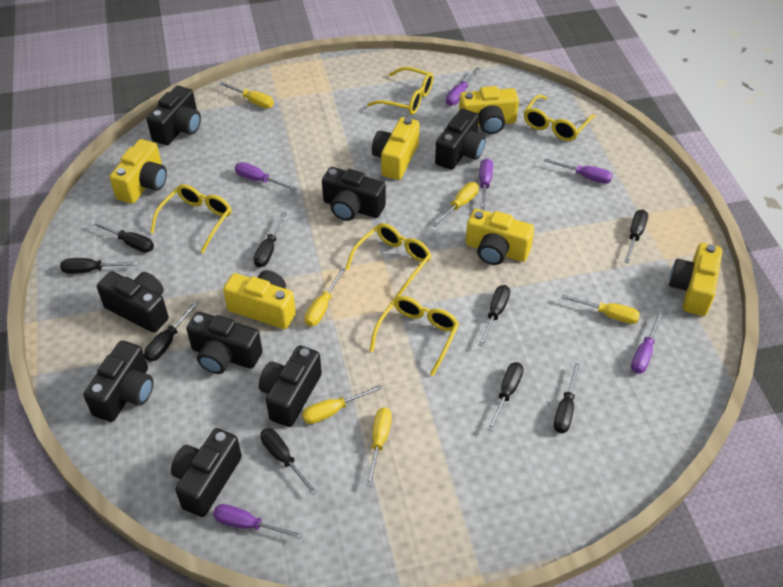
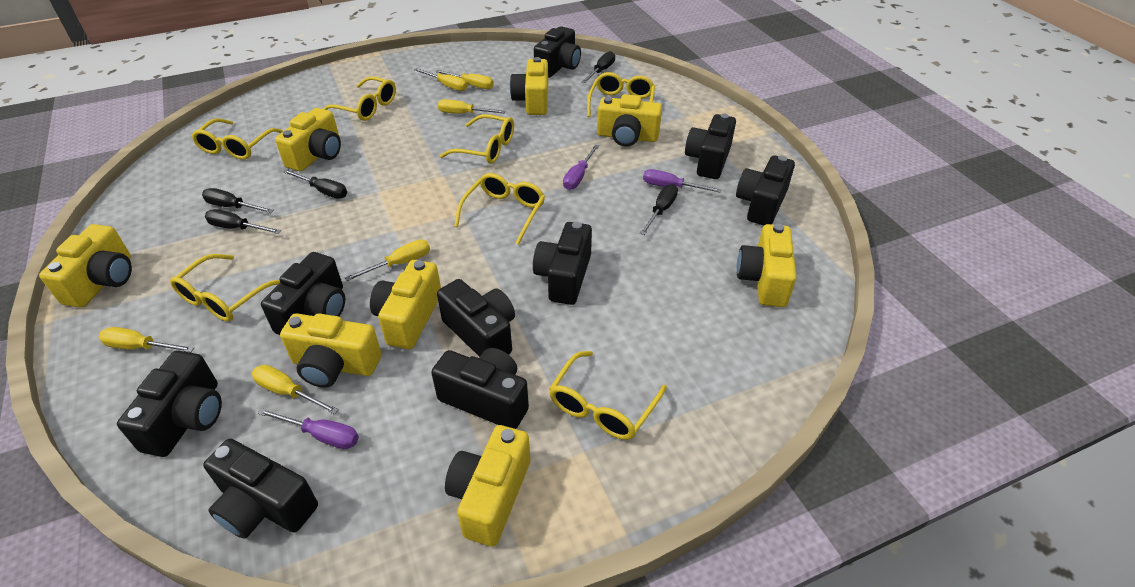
black camera: [83,340,153,422] [97,271,169,333] [147,86,201,145] [171,428,242,517] [186,312,262,374] [259,345,322,427] [322,167,386,221] [435,109,486,170] = 8 -> [117,350,222,457] [203,439,318,539] [261,252,345,335] [431,348,529,429] [437,279,515,357] [533,222,592,305] [534,26,581,78] [685,114,736,179] [736,156,795,225] = 9
black screwdriver: [60,258,138,274] [91,221,154,253] [144,301,198,361] [254,212,286,268] [260,428,317,495] [479,285,510,347] [487,362,524,431] [554,362,580,433] [624,210,648,264] = 9 -> [202,188,274,213] [205,209,281,234] [283,170,347,199] [582,51,615,83] [640,184,678,235] = 5
purple screwdriver: [213,504,303,539] [235,162,297,191] [446,67,480,106] [479,158,493,211] [544,158,613,184] [631,312,663,374] = 6 -> [258,408,359,449] [563,145,599,190] [643,169,722,193] = 3
yellow camera: [109,139,167,204] [223,270,296,329] [372,117,420,180] [459,86,519,134] [466,209,534,265] [669,243,723,316] = 6 -> [39,224,132,308] [275,108,341,171] [280,313,382,388] [370,260,441,349] [445,425,530,547] [510,57,548,115] [597,94,662,146] [737,224,797,307] = 8
yellow glasses: [150,184,232,253] [345,223,432,297] [367,67,433,115] [370,296,459,376] [524,94,595,141] = 5 -> [170,254,280,321] [192,118,283,160] [323,76,396,121] [440,114,514,164] [454,173,545,245] [549,351,667,440] [587,72,655,117] = 7

